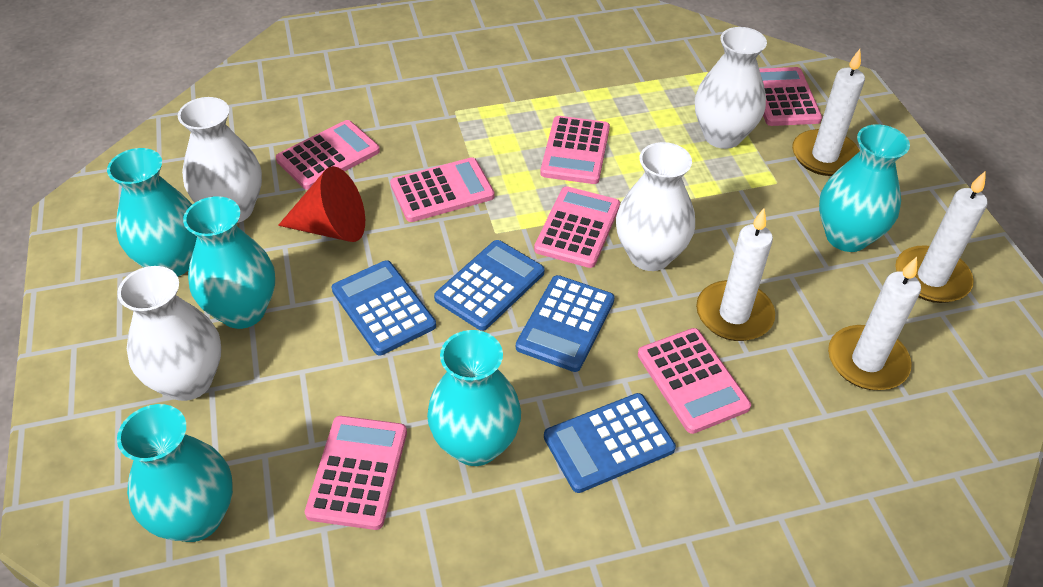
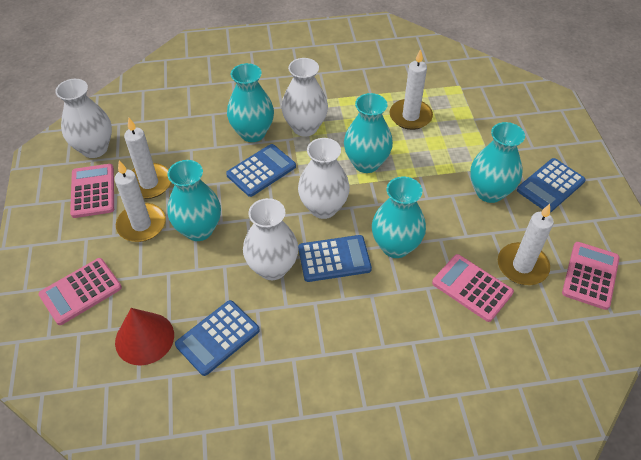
pink calculator: [276,120,380,190] [305,416,407,530] [390,157,495,222] [534,186,620,268] [540,116,610,184] [638,328,751,434] [759,67,822,126] = 7 -> [38,258,122,325] [70,164,114,218] [432,254,514,322] [562,242,620,310] = 4

